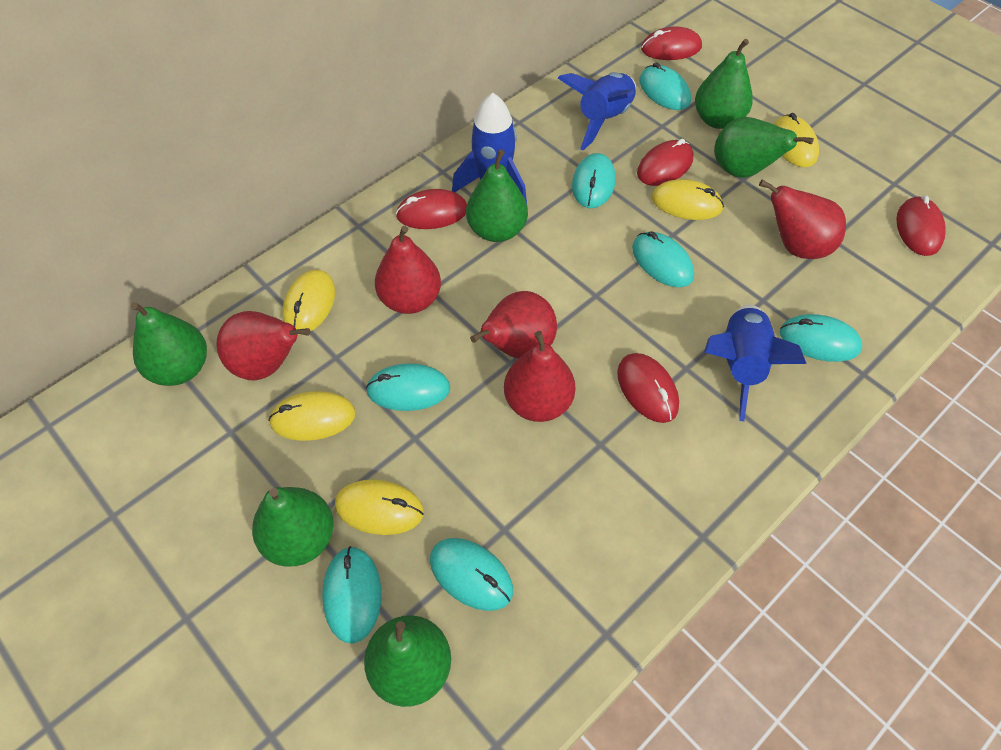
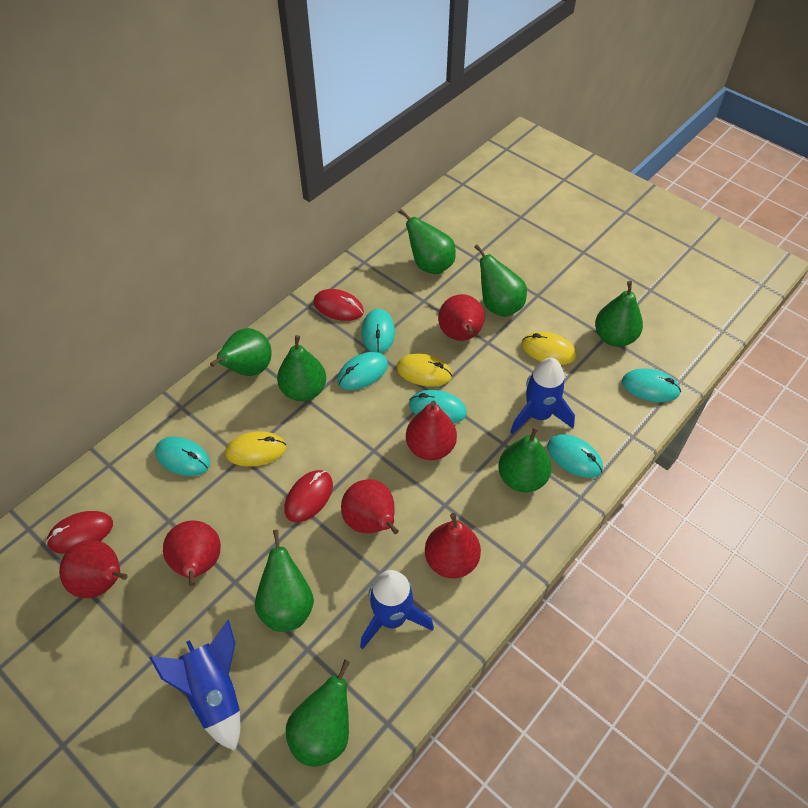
green pear: [130,302,207,386] [252,487,334,567] [364,615,451,707] [466,150,528,242] [695,39,753,129] [714,117,814,178] = 6 -> [210,328,272,376] [255,530,314,632] [277,335,326,401] [286,659,350,767] [399,209,456,274] [474,244,527,317] [498,426,552,492] [595,281,643,347] = 8
red mouse: [396,189,467,229] [617,353,679,423] [637,139,694,186] [641,26,702,60] [896,195,946,256] = 5 -> [46,511,113,554] [284,470,333,522] [313,289,364,321] = 3
red pear: [217,311,310,380] [375,226,441,314] [470,291,557,359] [504,331,575,422] [759,180,846,259] = 5 -> [59,540,128,598] [163,520,221,586] [341,479,399,534] [406,401,457,460] [425,513,481,578] [438,294,485,341] = 6
turquoise mouse: [322,546,382,643] [366,363,450,411] [430,538,513,611] [572,153,616,208] [632,231,694,287] [639,62,691,110] [780,314,863,362] = 7 -> [155,437,210,476] [337,352,388,390] [362,309,395,353] [409,390,467,424] [547,434,603,478] [622,368,681,402] = 6
yellow mouse: [268,391,356,441] [282,270,335,335] [335,480,424,535] [651,179,724,220] [774,113,819,167] = 5 -> [225,431,286,467] [396,354,452,387] [522,332,576,365] = 3

